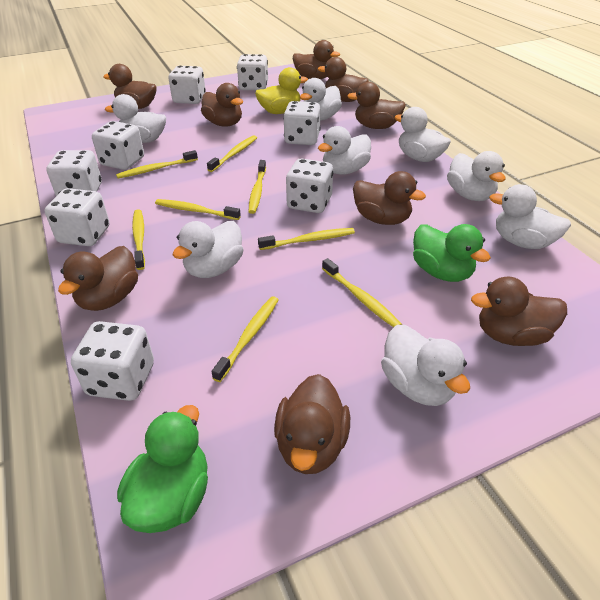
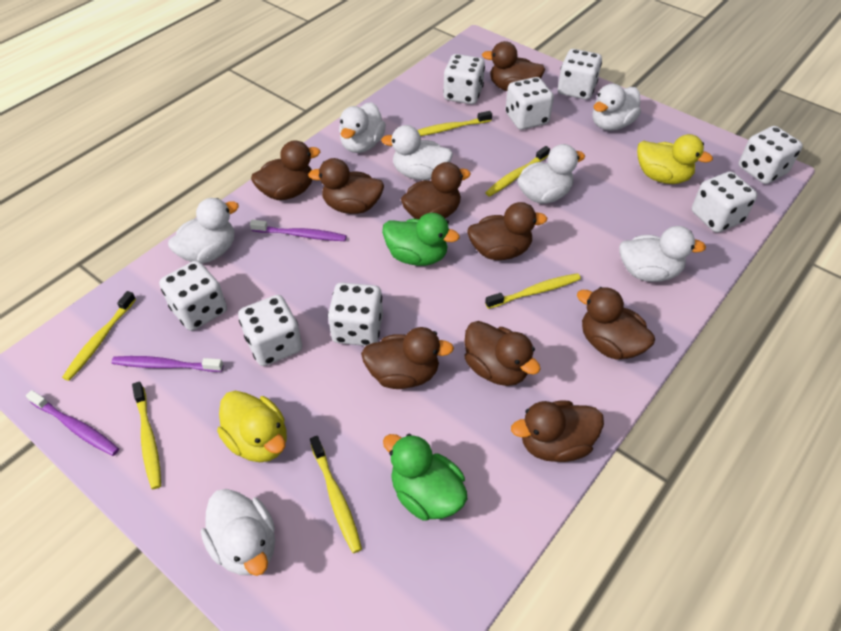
purple toothbrush: none = 0 -> [26,390,119,456] [111,356,223,372] [250,220,347,241] = 3
white duck: [105,94,166,143] [173,221,243,278] [300,78,342,121] [318,126,371,175] [381,325,470,406] [394,107,451,162] [447,151,506,201] [489,184,571,249] = 8 -> [168,198,239,263] [201,489,275,576] [339,102,386,153] [381,125,453,180] [517,144,585,204] [592,84,641,131] [619,226,706,282] = 7
yellow duck: [255,67,308,114] = 1 -> [217,391,287,462] [637,134,713,184] = 2
yellow toothbrush: [116,150,198,178] [132,209,145,270] [155,199,241,220] [207,135,257,172] [211,296,279,382] [249,160,266,214] [258,228,355,250] [322,258,402,327] = 8 -> [62,291,136,381] [132,382,161,489] [310,436,362,553] [417,111,492,136] [485,146,550,197] [485,273,581,309] = 6

